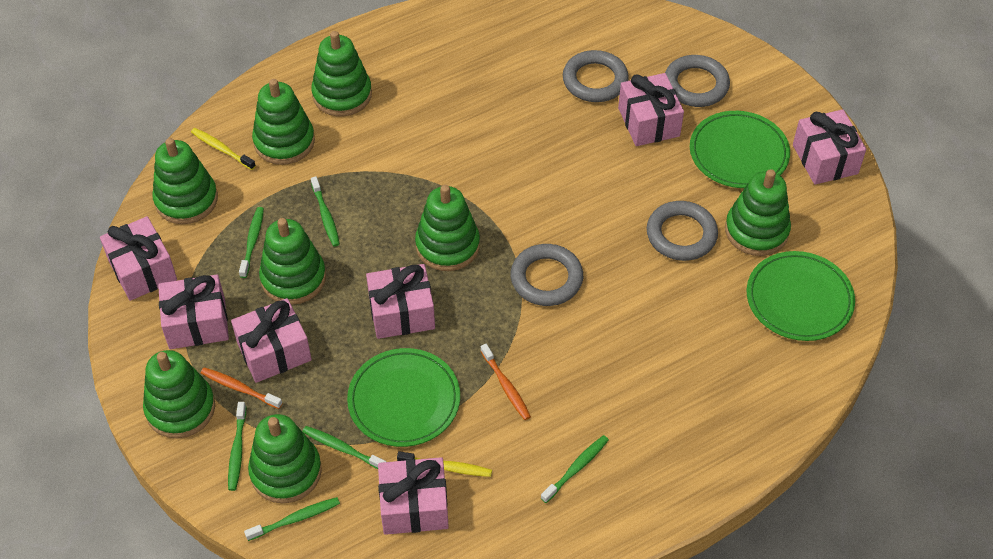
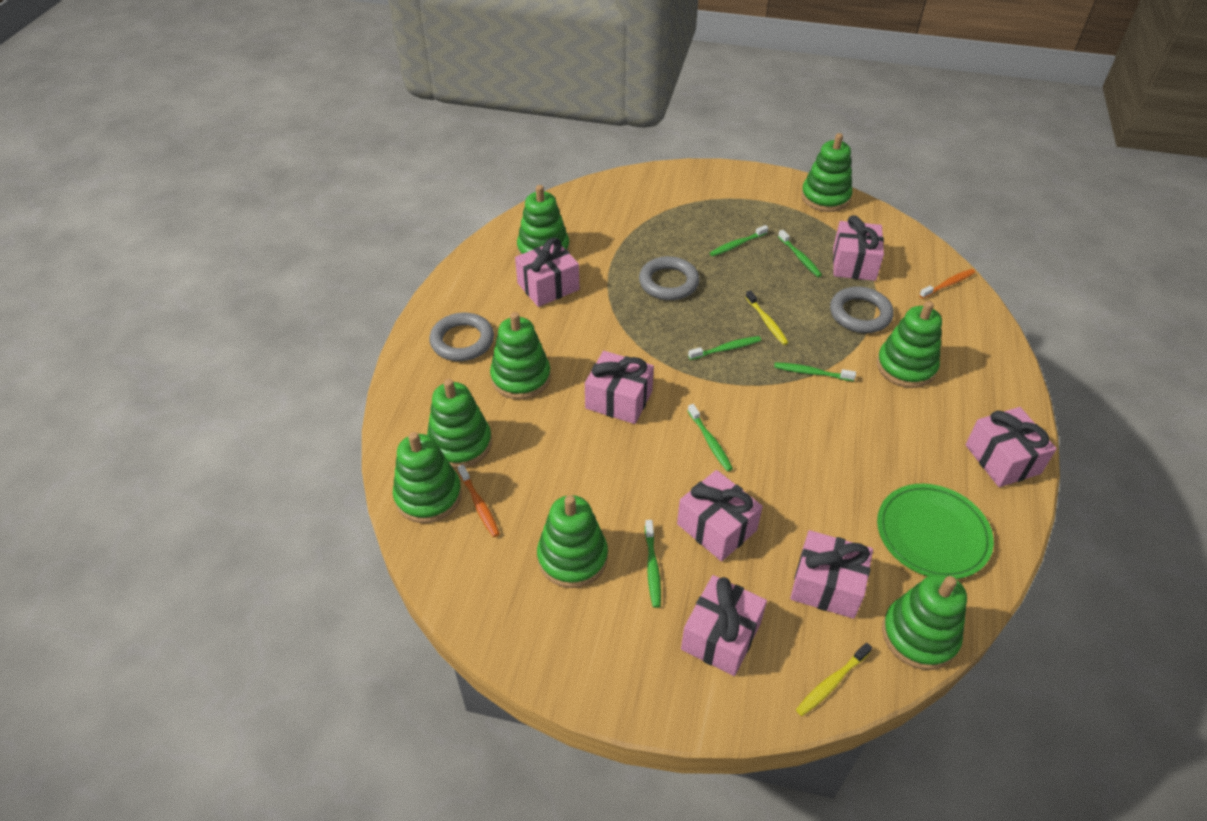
green plate: [347,348,460,447] [690,111,790,188] [747,251,855,341] = 3 -> [877,484,994,579] = 1
grey ring: [511,244,583,306] [563,50,629,102] [647,201,718,261] [665,55,730,107] = 4 -> [430,312,494,361] [639,256,700,300] [830,287,894,333] = 3

